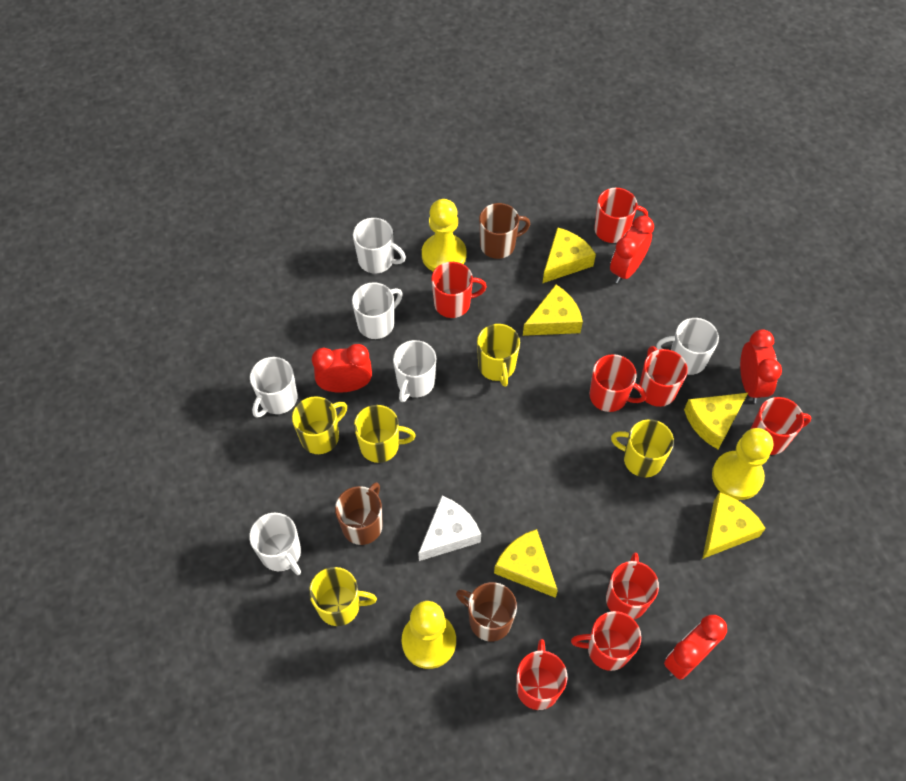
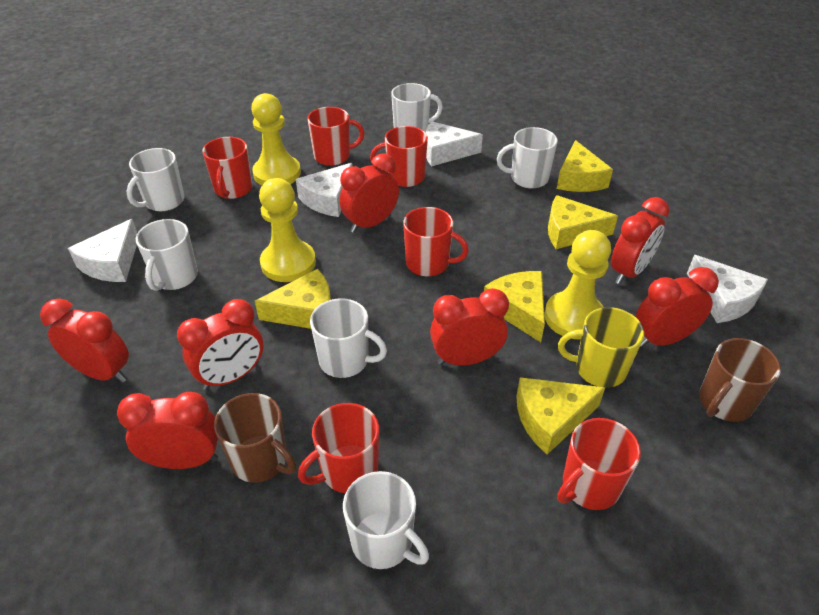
brown mug: [335,482,383,545] [456,582,517,641] [479,203,530,259] = 3 -> [214,393,296,483] [699,338,781,422] = 2
red clock: [312,344,372,393] [610,216,654,283] [664,615,727,680] [740,329,782,403] = 4 -> [40,299,129,383] [117,392,218,469] [177,299,264,390] [340,153,399,233] [430,288,509,365] [611,197,669,284] [636,267,719,347] = 7
red mug: [431,262,487,318] [516,639,568,710] [571,611,641,671] [590,354,647,412] [594,188,648,243] [606,553,659,619] [639,346,688,407] [751,397,811,455] = 8 -> [202,137,253,199] [298,403,379,493] [307,107,364,166] [370,126,428,187] [403,207,469,276] [557,418,641,510] = 6
white cheese: [418,496,481,561] = 1 -> [68,219,137,282] [296,163,353,217] [426,121,483,166] [687,255,768,323] = 4
yellow mug: [292,396,347,454] [309,567,377,626] [354,405,416,463] [477,324,520,387] [611,419,674,478] = 5 -> [558,307,644,388] = 1

